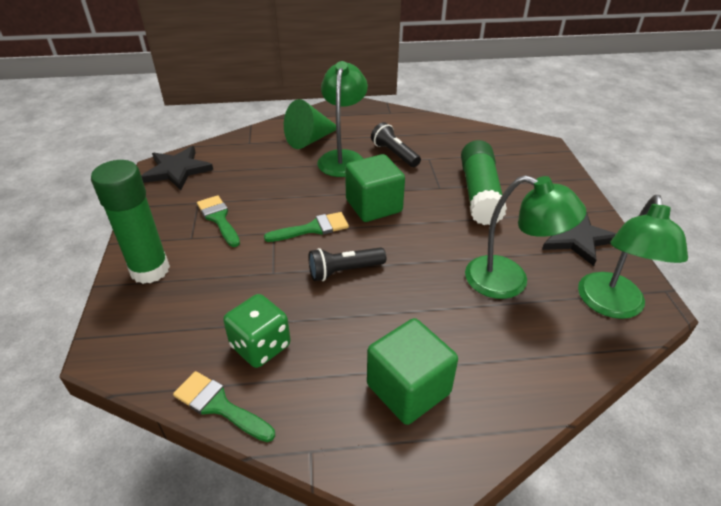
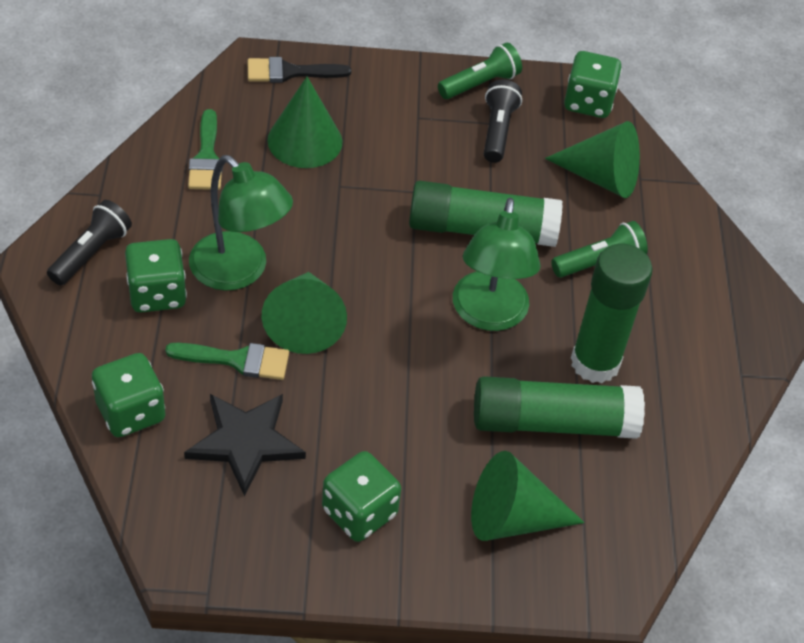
black brush: none = 0 -> [248,57,351,83] = 1
black star: [141,146,213,190] [542,212,617,266] = 2 -> [184,394,306,496] = 1
green brush: [173,371,275,442] [197,195,240,247] [264,212,349,242] = 3 -> [165,343,289,380] [188,109,223,190] = 2
green cone: [284,99,336,149] = 1 -> [262,272,347,354] [267,77,342,168] [471,451,585,541] [545,121,640,198] = 4
green cube: [345,154,405,222] [367,318,458,425] = 2 -> none = 0
green dice: [223,294,291,368] = 1 -> [92,353,165,437] [125,239,187,312] [322,451,401,542] [564,51,622,118] = 4
green flashlight: none = 0 -> [438,43,522,99] [551,221,648,278] = 2
green glue stick: [91,160,170,284] [461,140,507,225] = 2 -> [409,181,563,247] [474,376,645,439] [571,244,653,383] = 3
green lamp: [317,61,368,177] [465,175,586,299] [578,195,688,319] = 3 -> [189,155,293,291] [453,198,541,331] = 2

